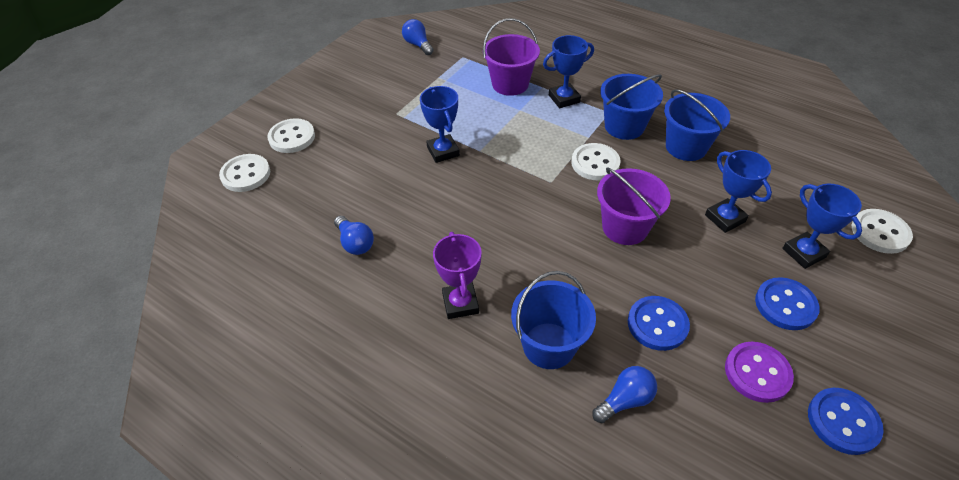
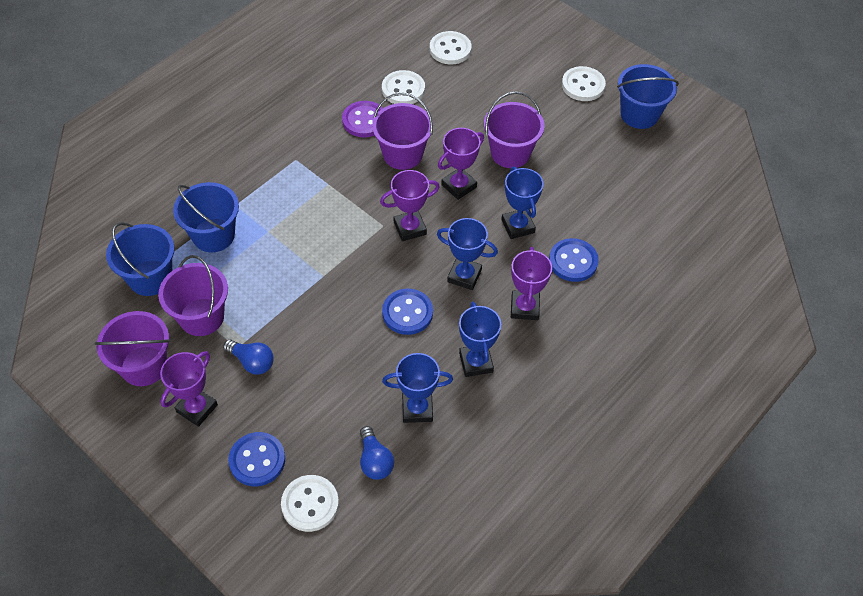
blue light bulb: [334,216,374,255] [402,19,433,55] [592,366,657,423] = 3 -> [223,340,274,375] [360,426,394,480] = 2
purple bucket: [483,18,540,96] [597,168,671,245] = 2 -> [94,311,170,386] [158,255,228,336] [372,93,433,170] [484,91,545,168] = 4
purple trophy: [433,232,482,319] = 1 -> [160,351,218,427] [380,170,439,241] [438,128,484,200] [511,247,552,320] = 4

